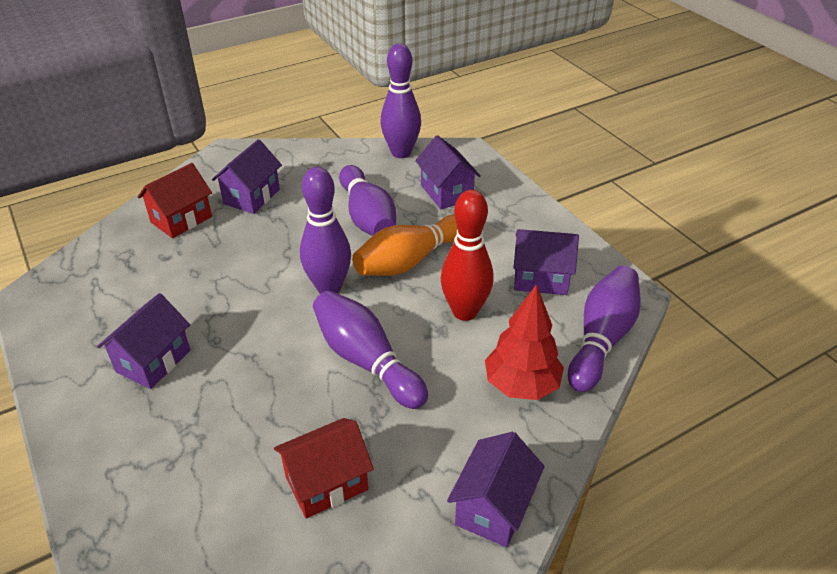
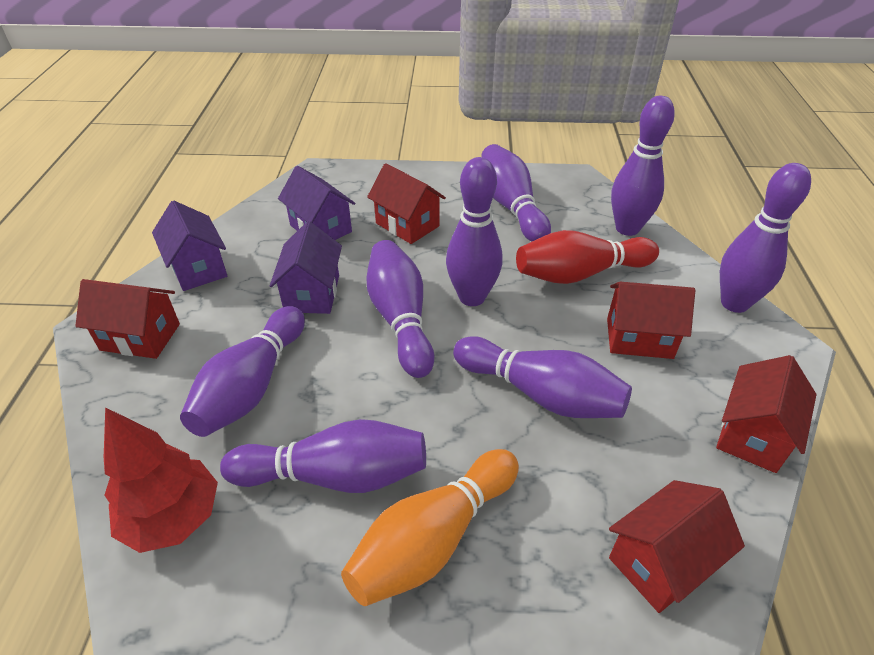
purple bowling pin: [300,167,351,294] [313,291,428,409] [339,165,396,236] [380,43,421,158] [568,266,641,392] = 5 -> [180,306,305,437] [220,419,426,493] [366,240,434,378] [446,157,503,306] [453,336,632,418] [481,144,551,242] [611,96,675,236] [720,163,811,313] = 8
purple house: [97,293,190,389] [212,139,282,214] [415,135,481,209] [447,432,545,547] [514,229,579,295] = 5 -> [152,201,227,291] [270,221,342,314] [278,166,355,240] = 3
red house: [138,163,212,238] [274,418,374,519] = 2 -> [76,279,180,359] [367,163,446,244] [607,282,695,359] [609,480,745,613] [716,355,816,473] = 5

